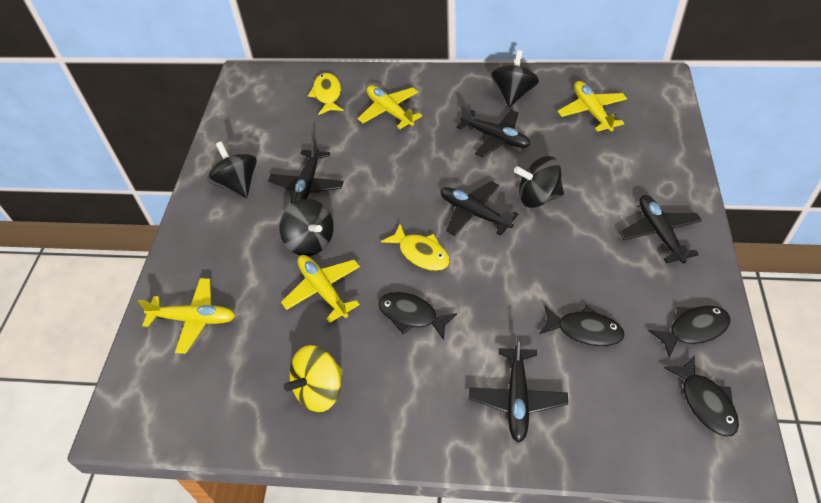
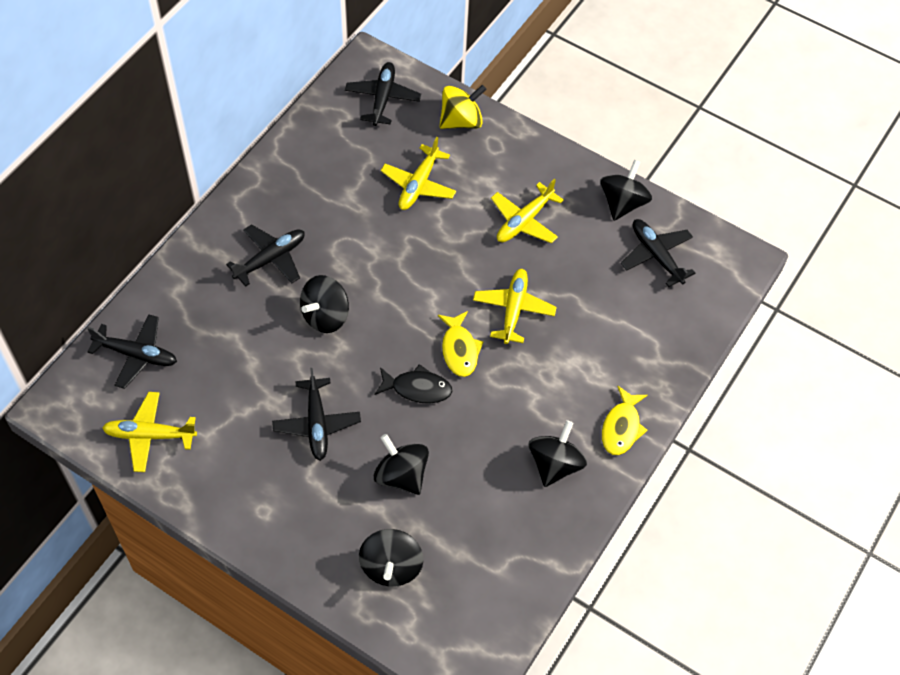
black fish: [378,292,457,340] [539,305,625,347] [649,306,730,358] [664,355,739,437] = 4 -> [374,364,453,404] = 1
black spinning top: [207,141,257,198] [279,199,334,256] [491,50,539,107] [514,156,564,208] = 4 -> [300,275,349,333] [359,529,423,587] [374,434,429,495] [529,420,587,487] [600,160,652,221] = 5

